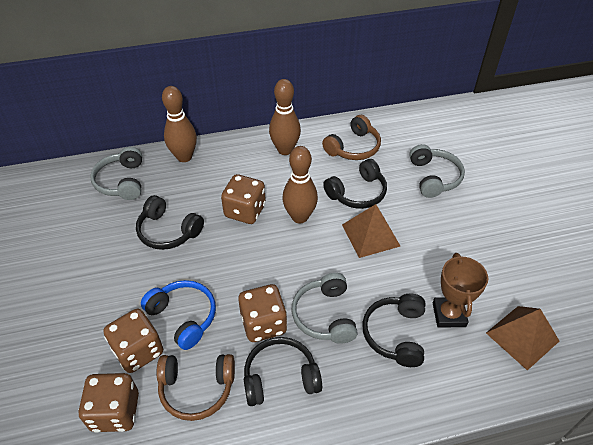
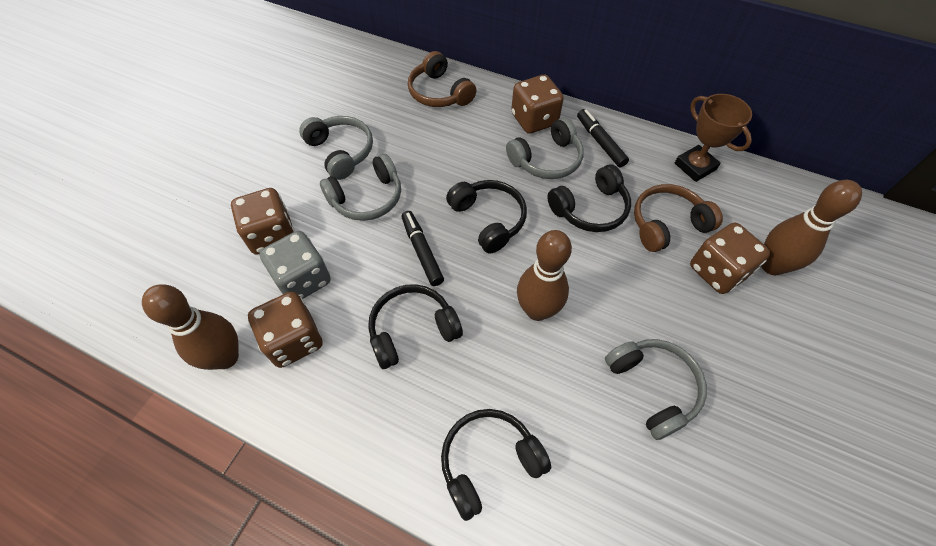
black marker: none = 0 -> [401,211,444,286] [577,109,629,168] = 2
blue headphones: [141,280,216,350] = 1 -> none = 0
brown pyramid: [342,204,400,258] [486,306,559,371] = 2 -> none = 0
grey dice: none = 0 -> [259,231,331,299] = 1
grey headphones: [90,147,142,200] [292,273,358,344] [409,144,465,198] = 3 -> [299,116,373,180] [320,154,401,221] [506,117,584,179] [605,339,707,440] = 4

